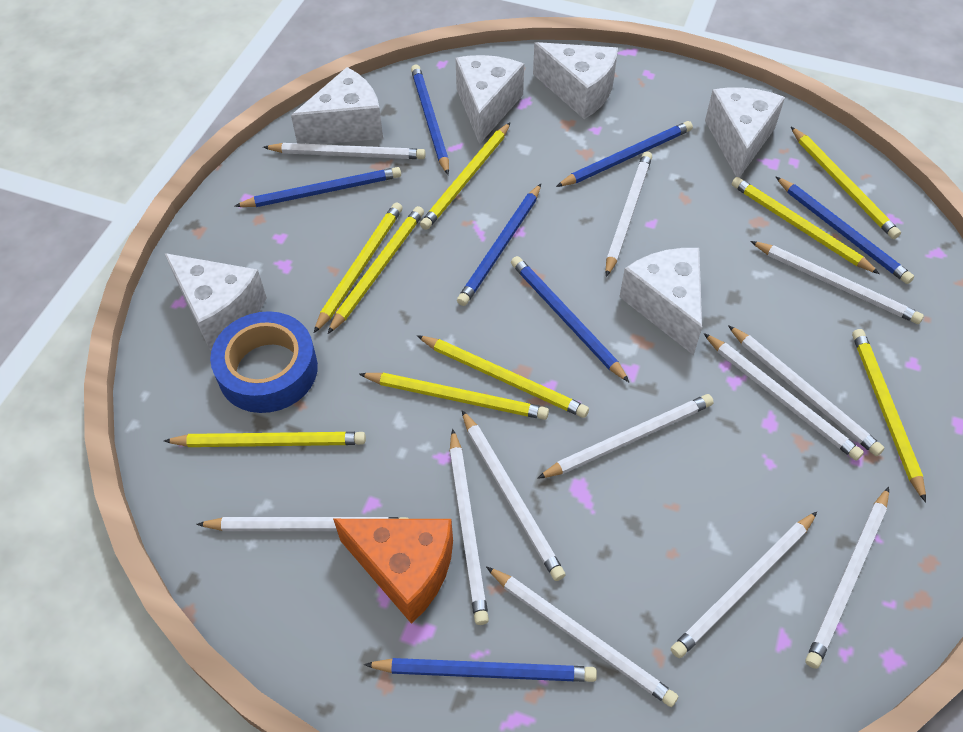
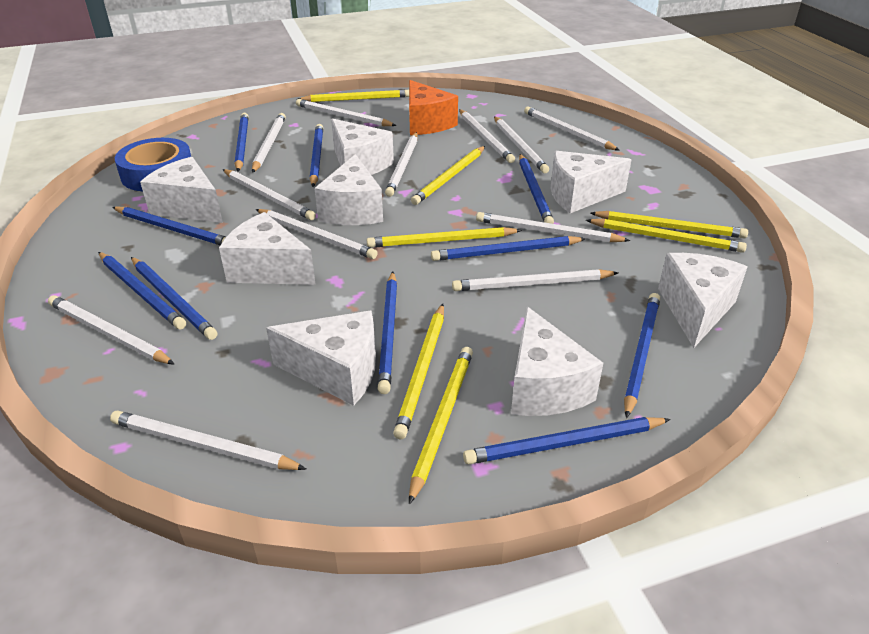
blue pencil: [234,167,401,207] [364,658,597,682] [411,65,449,175] [457,184,541,306] [511,256,629,382] [556,121,693,187] [776,177,915,284] = 7 -> [98,252,186,330] [112,207,226,245] [131,257,217,340] [235,113,248,171] [310,124,323,187] [378,272,397,394] [431,236,586,261] [463,417,671,464] [519,154,554,224] [624,293,660,418] = 10
white cheese: [165,253,267,350] [291,67,383,144] [455,55,524,145] [533,42,618,119] [619,248,702,355] [705,87,785,178] = 6 -> [140,157,223,223] [219,212,316,285] [266,311,376,406] [314,154,383,225] [331,118,394,175] [511,307,603,416] [551,151,632,213] [658,253,747,348] = 8
yellow pencil: [164,432,366,447] [314,202,403,333] [328,206,424,334] [359,373,549,420] [417,335,589,418] [420,123,510,230] [731,177,880,274] [791,127,901,239] [852,329,926,502] = 9 -> [298,90,409,102] [367,227,522,248] [393,304,444,439] [409,347,473,504] [411,146,485,205] [586,219,747,253] [591,211,748,238] = 7

